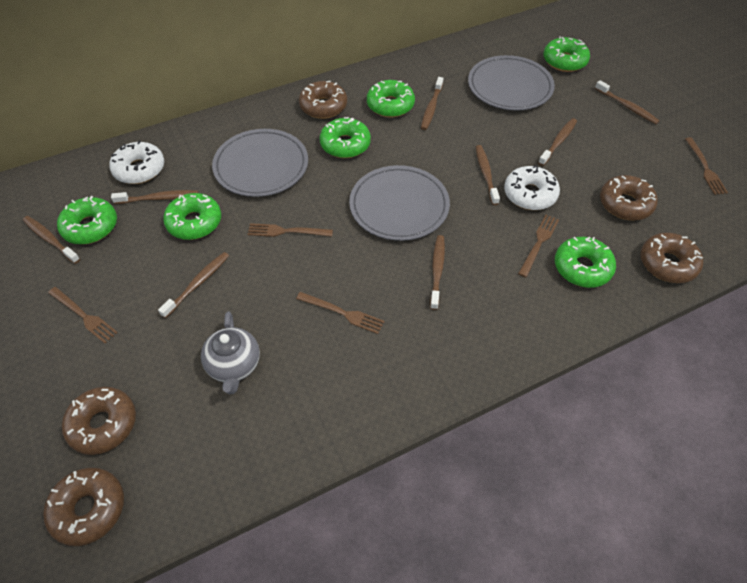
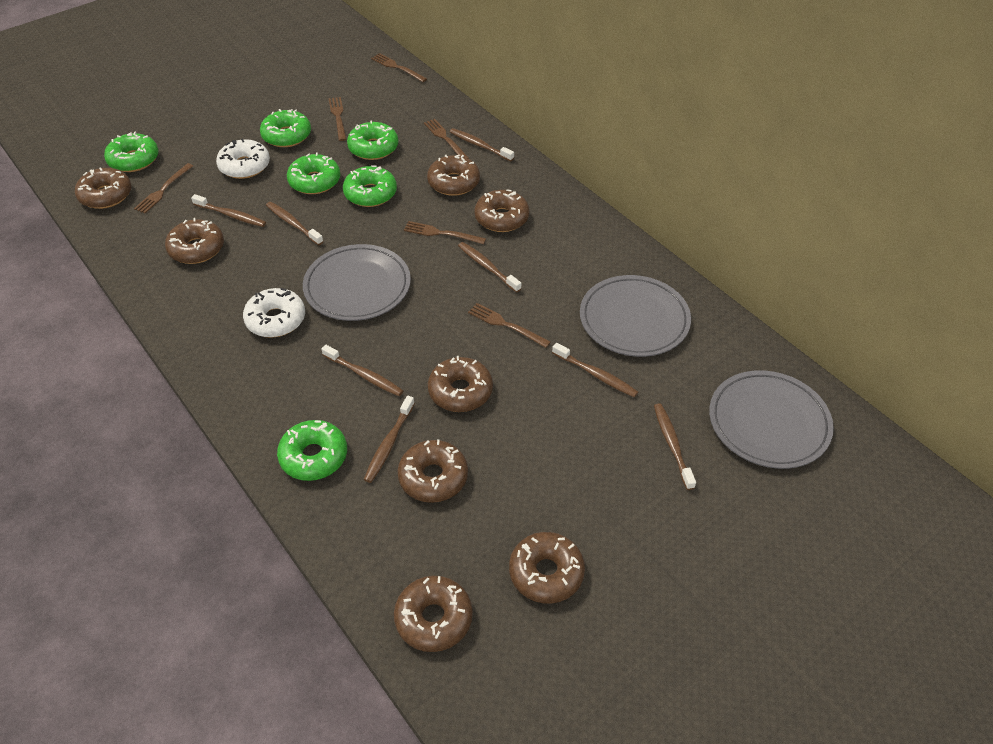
brown donut: [43,468,124,546] [62,387,136,455] [299,81,347,119] [600,175,658,220] [640,233,703,283] = 5 -> [75,167,132,209] [165,218,224,264] [394,576,473,652] [397,439,468,503] [427,155,480,196] [428,356,493,412] [474,189,530,232] [509,532,585,603] = 8
brown fork: [48,287,118,343] [248,223,333,237] [296,292,385,334] [518,215,559,277] [685,137,728,195] = 5 -> [134,163,193,213] [329,97,347,141] [371,53,427,82] [404,221,486,244] [424,119,469,159] [468,303,551,348] = 6
grey teapot: [201,311,260,394] = 1 -> none = 0

